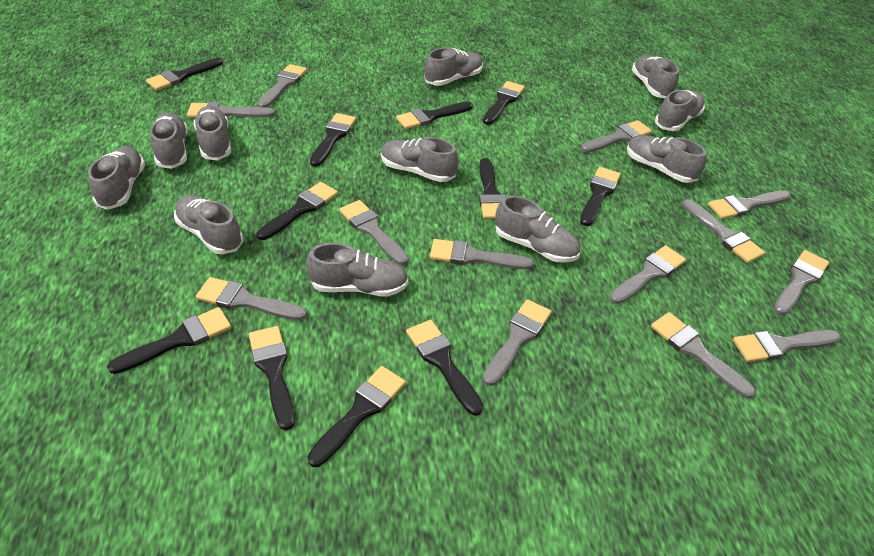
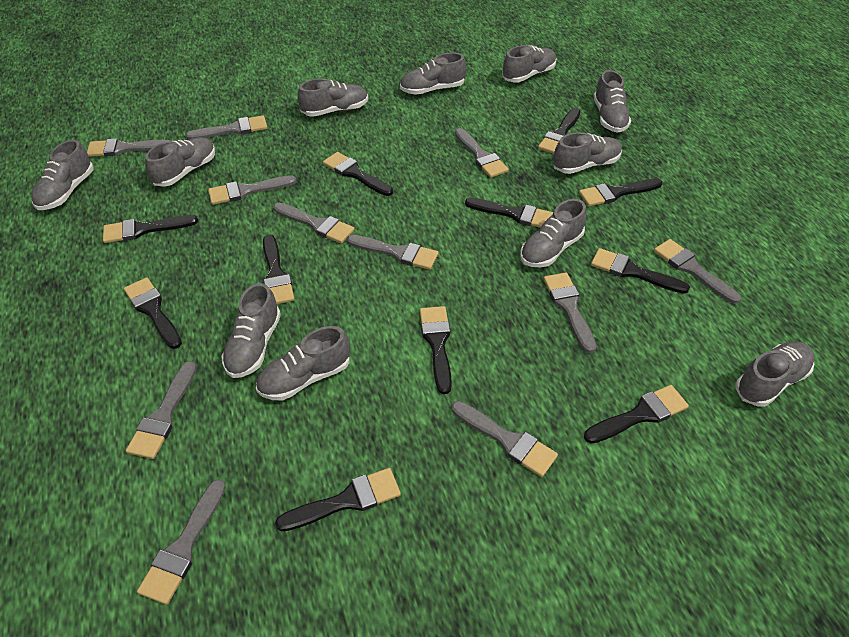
grey brush: [187,102,275,118] [196,277,307,320] [258,64,307,107] [339,200,409,265] [430,239,534,269] [483,299,551,386] [581,120,652,153] [609,245,686,304] [651,312,756,398] [682,199,765,263] [707,190,790,219] [733,330,841,362] [773,250,829,315] = 13 -> [87,138,170,157] [126,361,197,459] [137,479,226,605] [186,115,267,140] [208,175,297,205] [273,203,355,243] [347,235,439,270] [451,401,558,477] [455,128,509,178] [543,273,596,353] [654,239,741,304] = 11

